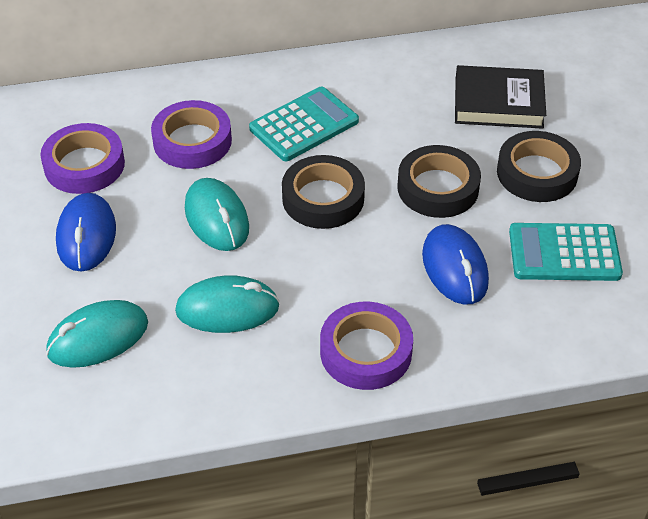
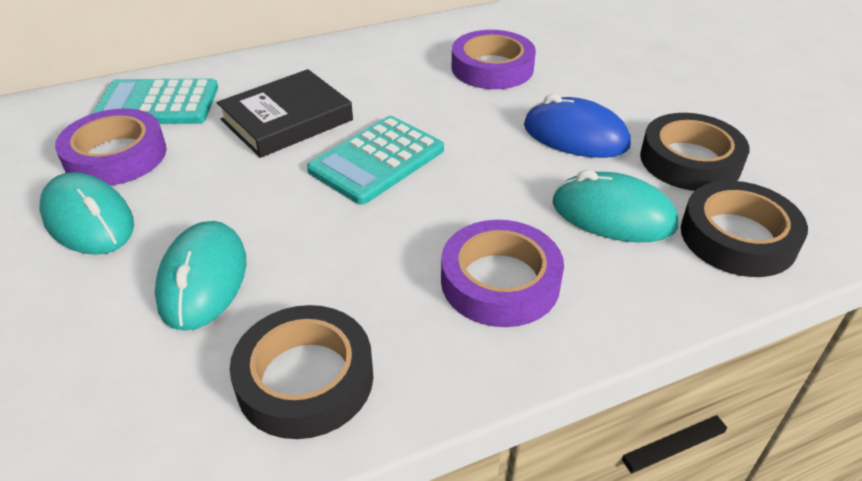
blue mouse: [56,193,116,272] [422,224,489,305] = 2 -> [524,94,631,158] = 1

